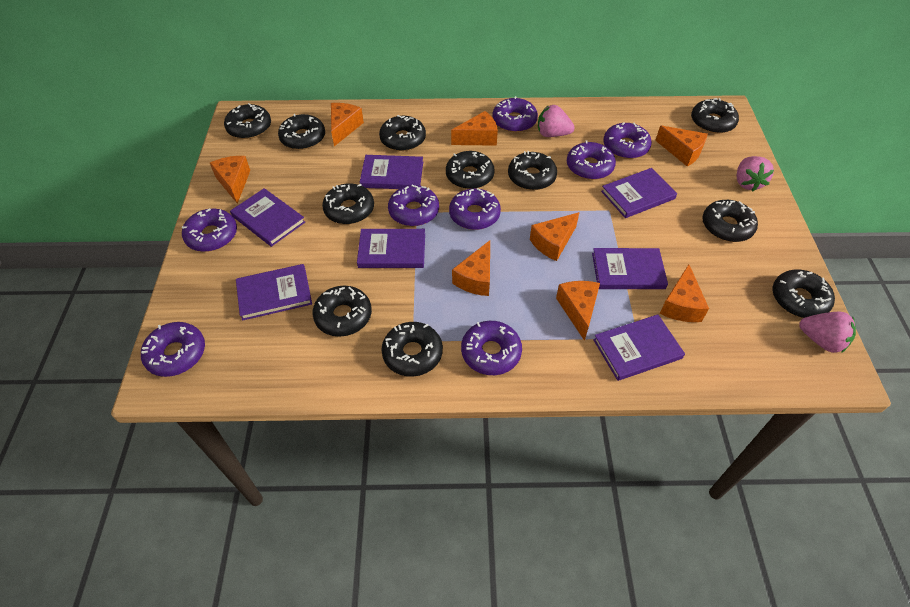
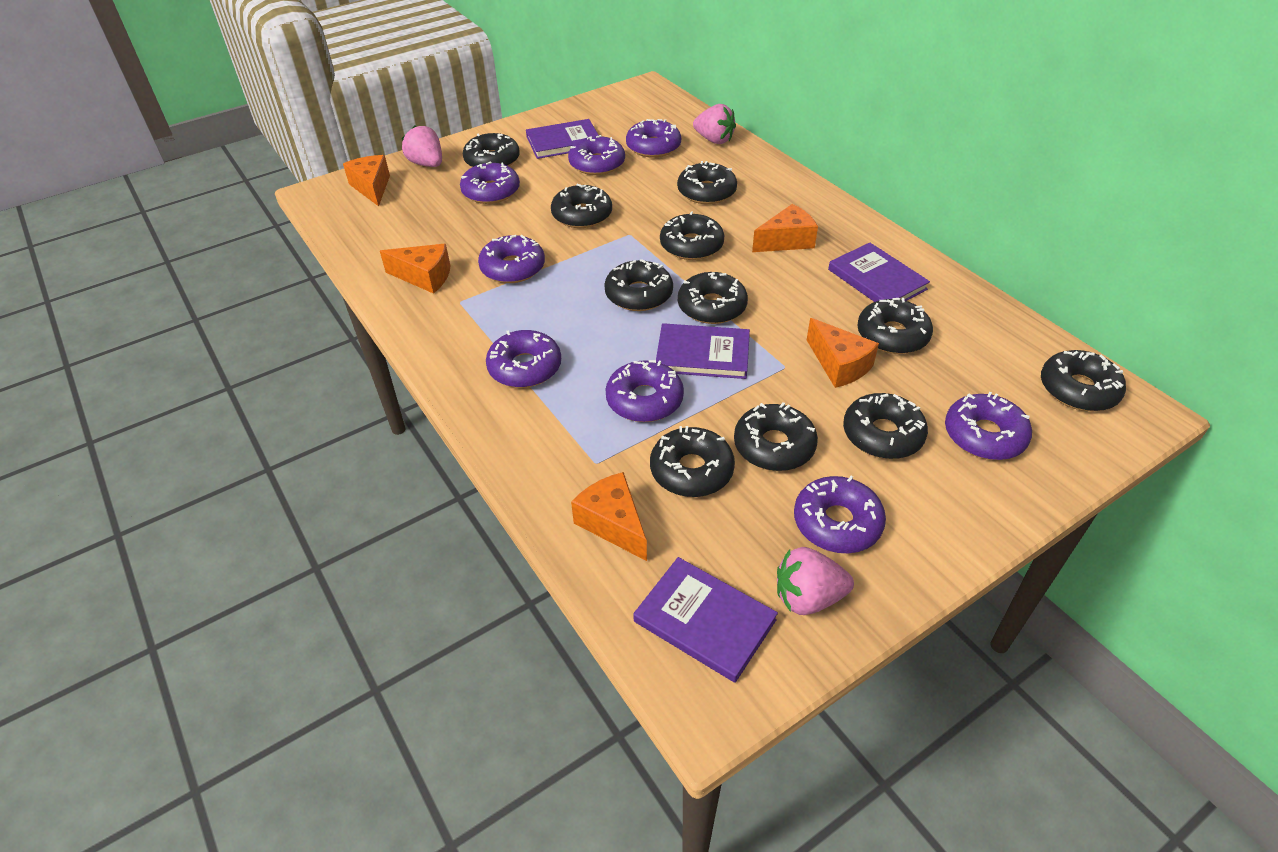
orange cheese: [210,156,251,204] [331,103,364,146] [451,111,498,146] [452,240,490,296] [530,212,580,261] [556,281,600,341] [655,125,708,167] [660,264,709,322] = 8 -> [343,155,390,206] [380,244,450,294] [571,472,647,561] [752,204,818,252] [807,318,879,388] = 5
purple book: [230,188,305,247] [236,264,312,321] [357,229,425,268] [360,155,423,189] [592,248,668,289] [593,314,685,381] [601,168,677,218] = 7 -> [526,119,599,159] [633,557,778,683] [656,323,750,379] [828,242,930,302] = 4

